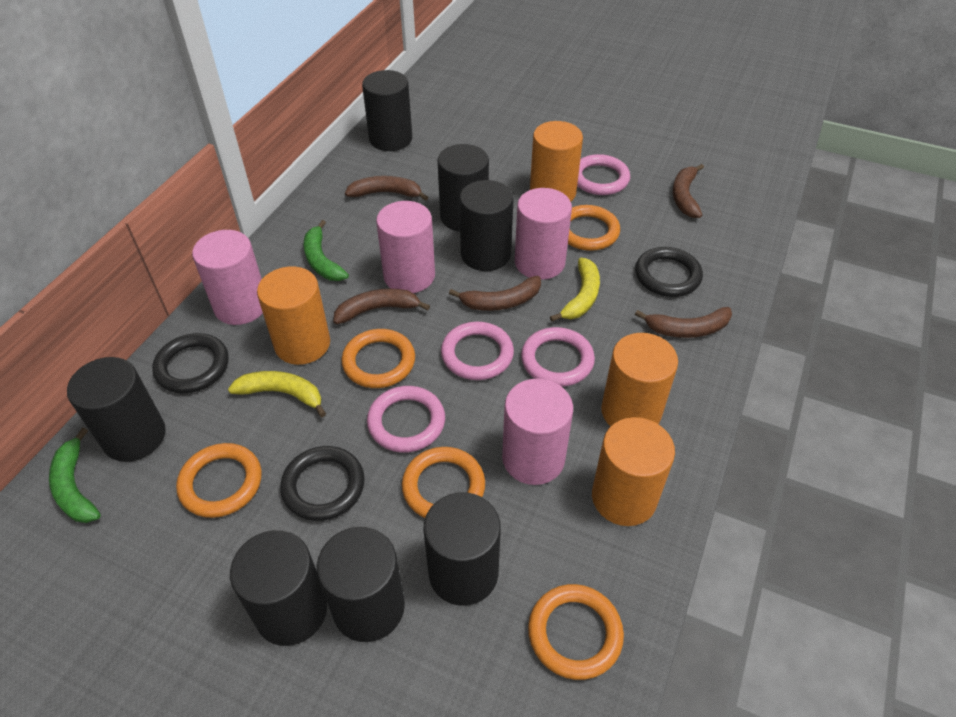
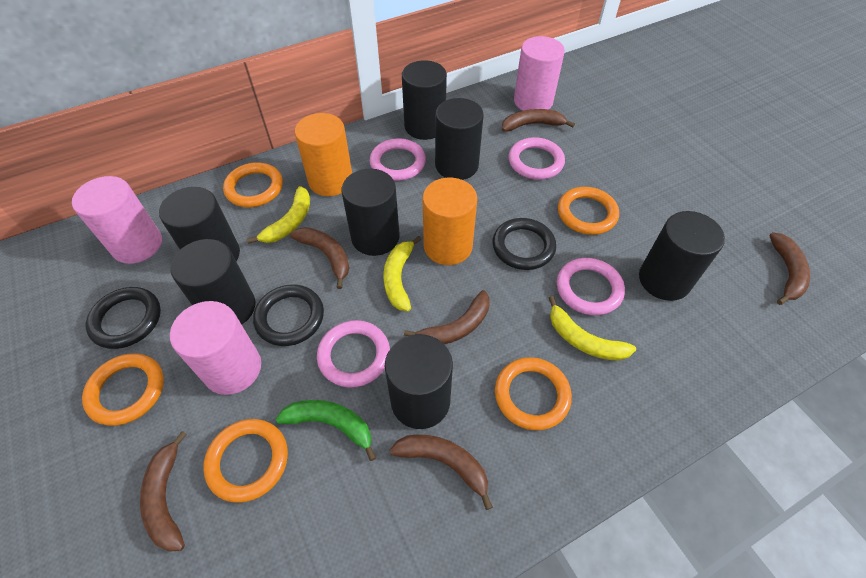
brown banana: [333,289,430,324] [345,176,429,201] [449,276,541,311] [635,307,732,338] [673,164,704,218] = 5 -> [140,431,187,552] [290,227,349,289] [389,434,493,510] [404,290,490,344] [502,109,575,131] [769,232,810,305] = 6
green banana: [49,428,101,523] [304,220,349,281] = 2 -> [276,400,376,461] = 1
orange cylinder: [257,266,330,365] [530,121,583,202] [592,417,675,526] [601,333,678,427] = 4 -> [295,113,352,196] [423,178,477,265] = 2
pink cylinder: [192,230,263,325] [376,201,435,293] [502,379,573,485] [515,188,572,280] = 4 -> [72,176,162,264] [170,301,261,395] [514,36,565,111] = 3
yellow banana: [228,371,326,417] [550,258,600,322] = 2 -> [247,186,310,244] [384,236,422,311] [549,296,636,361] = 3

